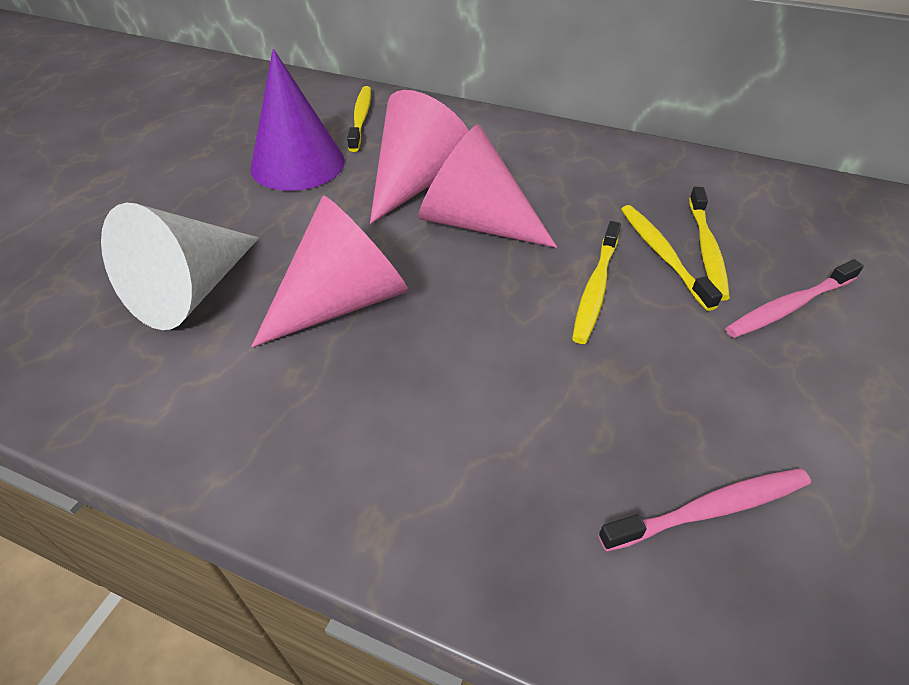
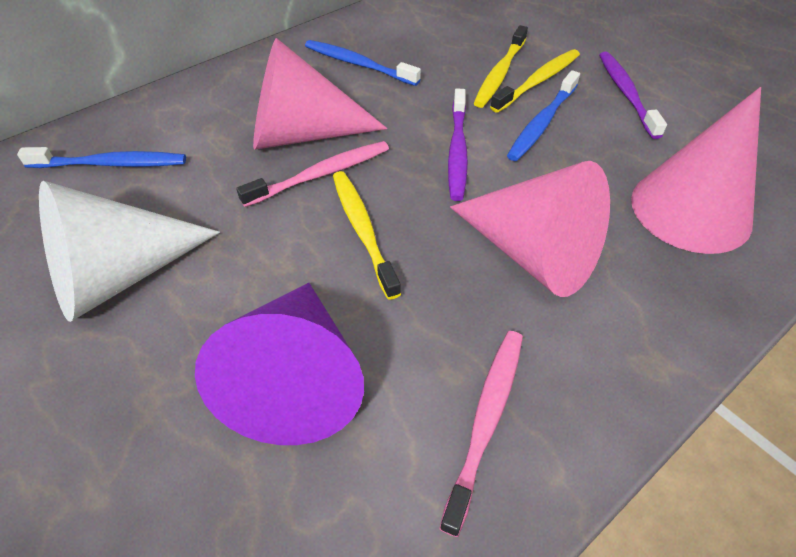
blue toothbrush: none = 0 -> [17,147,186,168] [305,40,421,86] [507,70,580,161] = 3
purple toothbrush: none = 0 -> [448,89,468,201] [599,51,667,139] = 2
yellow toothbrush: [347,86,371,152] [572,221,621,344] [621,205,723,311] [689,187,730,301] = 4 -> [333,171,401,300] [474,25,528,108] [490,49,580,113] = 3

